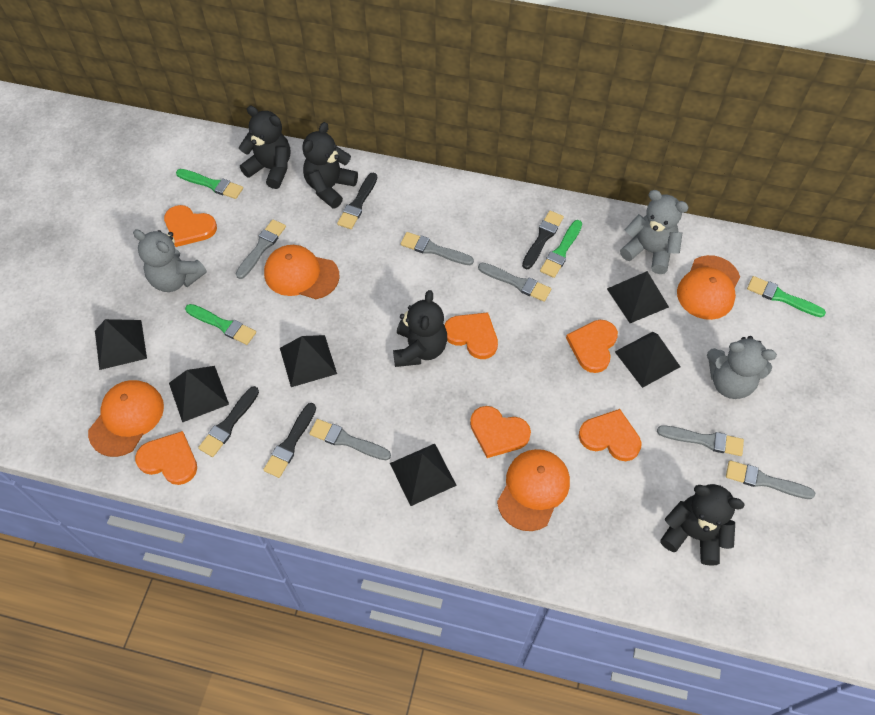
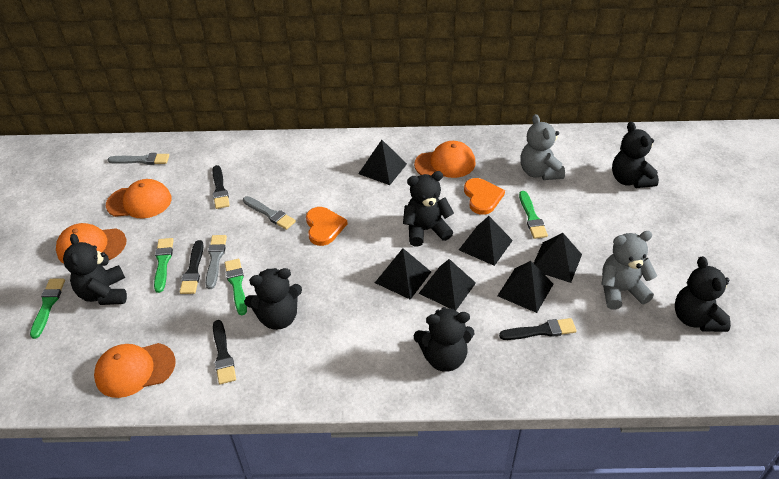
black teddy bear: [239,106,290,189] [302,122,358,209] [393,290,447,367] [660,484,745,566] = 4 -> [63,233,127,305] [244,268,302,330] [403,171,454,247] [414,307,474,372] [612,122,659,188] [675,256,731,332] = 6
grey brush: [236,219,286,279] [309,419,391,460] [401,232,474,265] [478,263,551,302] [657,425,744,456] [726,460,815,499] = 6 -> [108,153,169,165] [206,235,227,289] [243,196,296,230] = 3
grey teddy bear: [133,229,207,292] [620,190,689,274] [707,336,777,399] = 3 -> [520,114,565,180] [601,231,657,310] = 2
orange heart: [135,431,197,485] [164,205,217,247] [444,312,498,359] [470,406,531,458] [566,320,618,373] [579,409,642,461] = 6 -> [306,207,348,246] [464,178,505,215] = 2

